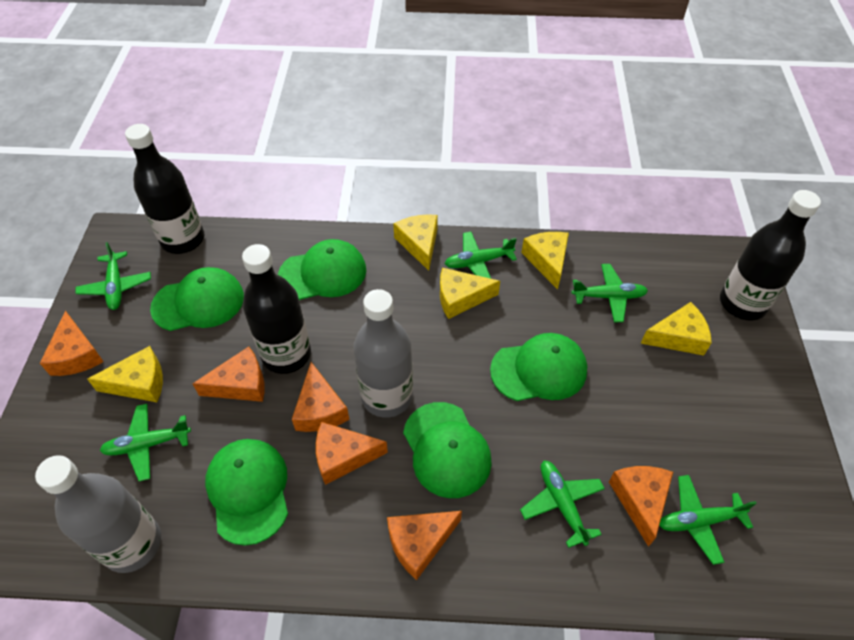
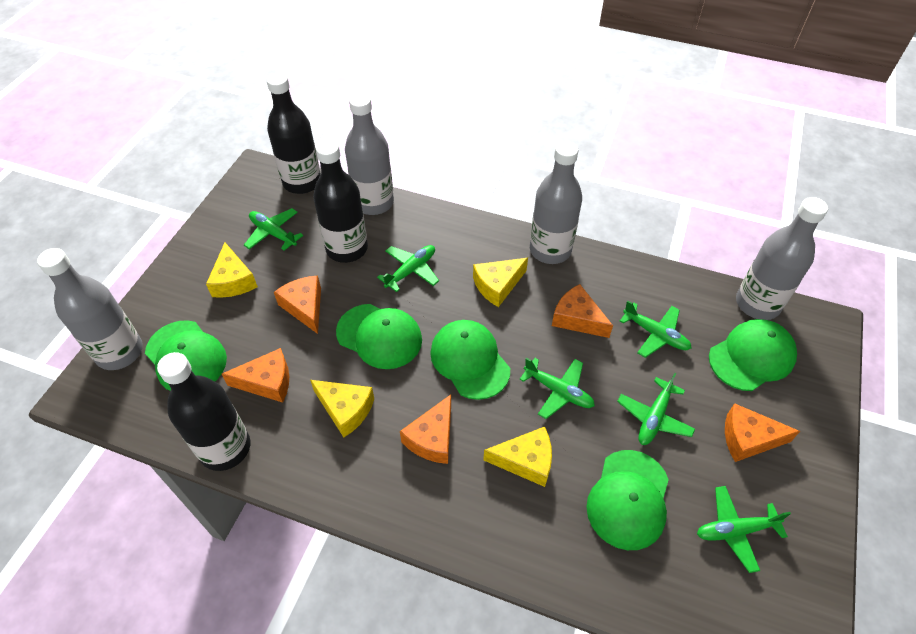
grey bottle: [35,455,161,573] [353,289,413,418] = 2 -> [37,248,143,370] [345,93,394,215] [530,141,582,264] [736,197,828,320] = 4
orange cheese: [40,311,104,376] [193,346,265,402] [292,362,350,432] [316,422,388,485] [387,511,462,580] [609,466,673,547] = 6 -> [222,348,289,403] [274,275,321,334] [400,395,451,464] [552,284,613,338] [725,403,800,462] = 5
yellow cheese: [87,346,163,402] [393,214,438,271] [440,268,500,319] [521,232,569,290] [641,302,712,356] = 5 -> [206,243,258,298] [310,380,374,437] [473,258,528,307] [483,426,552,487] = 4

